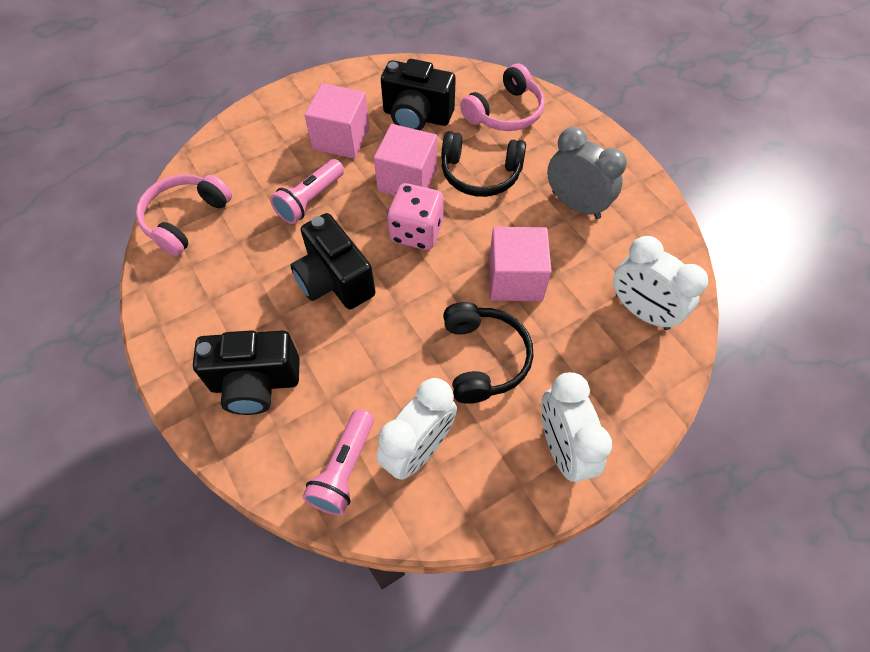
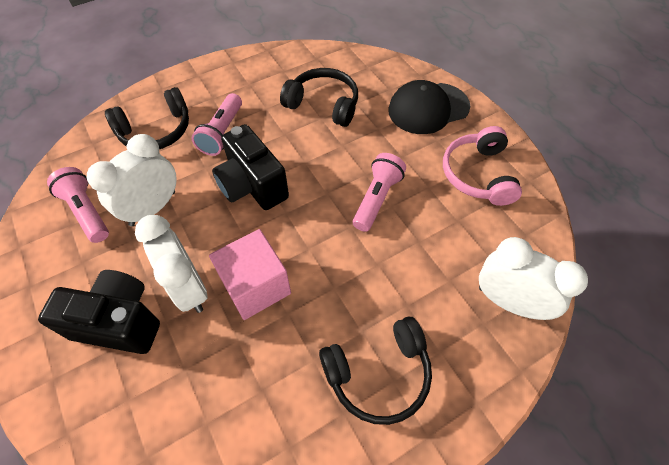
black camera: [193,330,300,415] [291,213,375,309] [381,59,456,130] = 3 -> [38,270,160,354] [212,124,289,210] = 2
black cap: none = 0 -> [388,80,470,134] = 1
black headphones: [441,131,526,197] [443,302,533,404] = 2 -> [105,87,189,149] [280,68,358,127] [319,317,432,425] = 3
grey clock: [547,127,627,219] = 1 -> none = 0
pink cube: [305,83,369,159] [374,124,437,196] [489,227,552,301] = 3 -> [209,229,291,320] = 1
pink dice: [387,183,444,250] = 1 -> none = 0
pink flashlight: [270,159,344,224] [302,409,374,516] = 2 -> [47,167,109,243] [191,93,242,156] [353,153,406,232] = 3
pink headphones: [136,174,232,256] [460,63,545,131] = 2 -> [443,126,522,206] = 1

